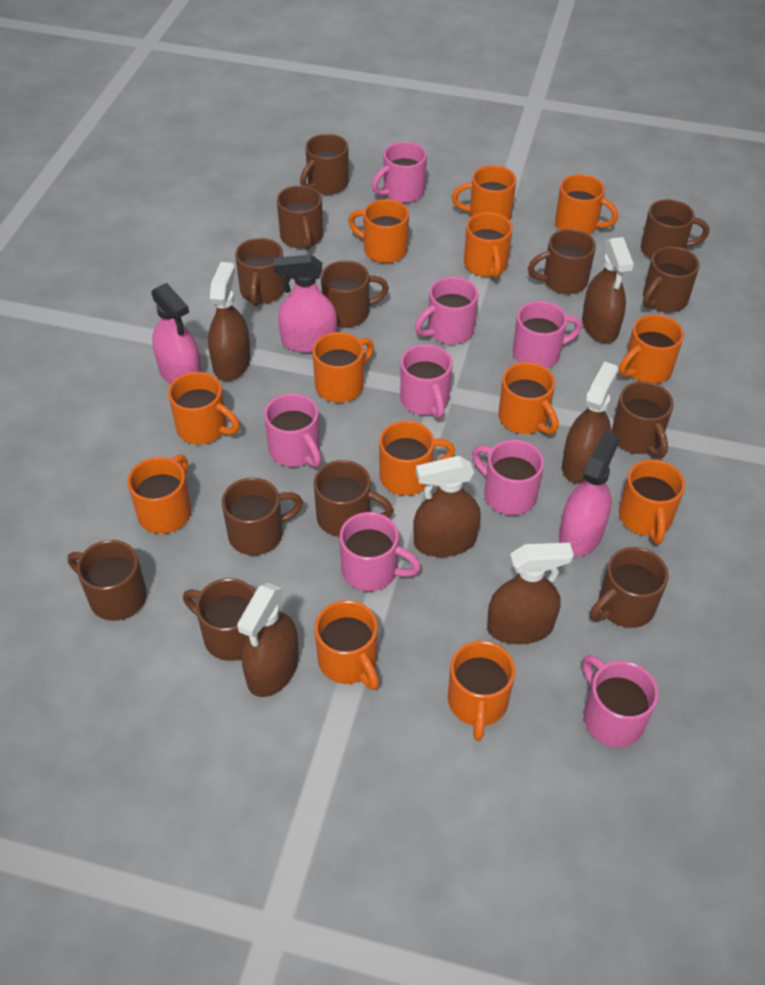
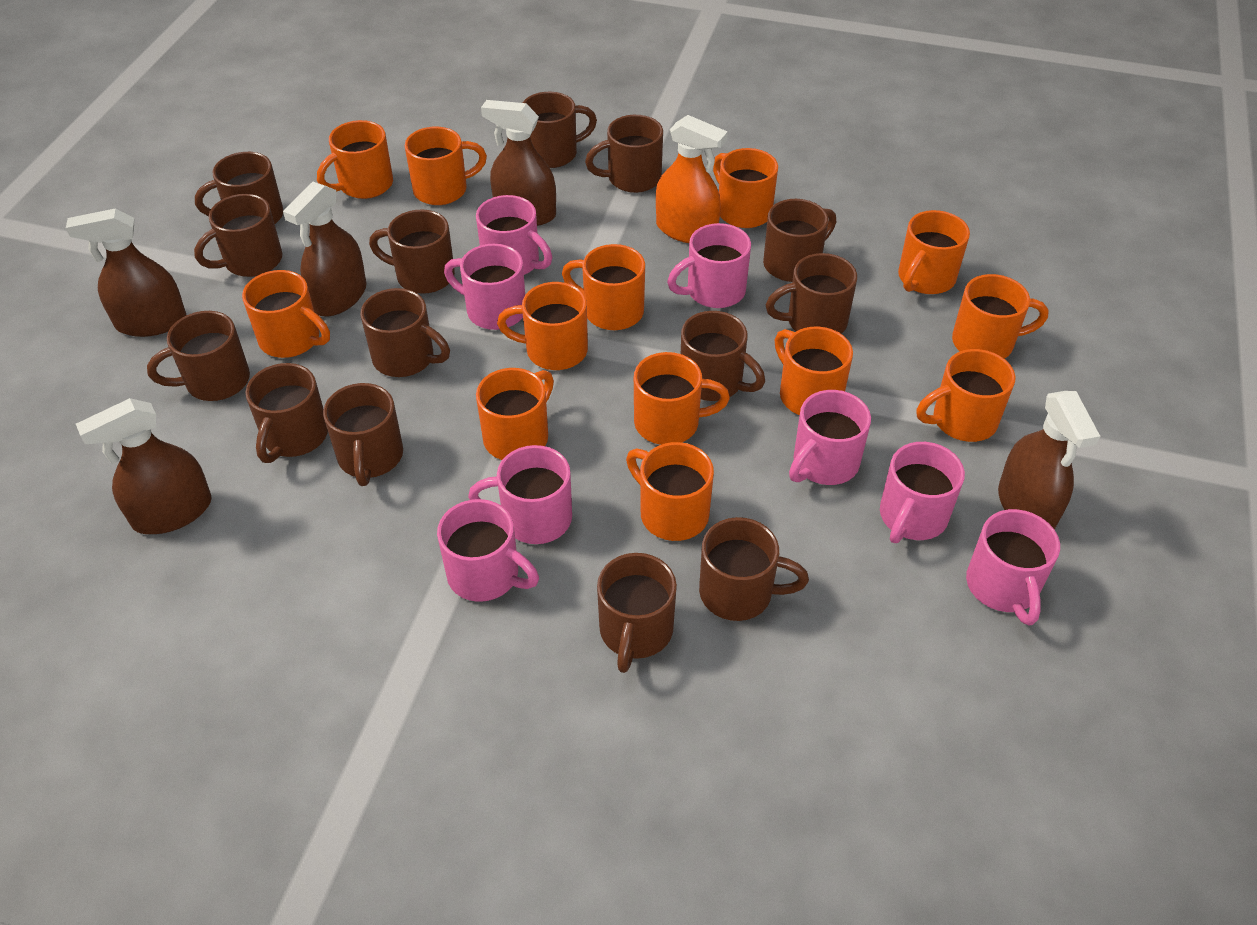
brown mug: [68,540,147,621] [183,578,255,661] [222,478,303,555] [235,238,285,306] [277,185,323,249] [300,134,349,195] [314,460,393,537] [321,261,389,327] [528,229,596,294] [590,547,668,628] [611,381,674,458] [641,199,709,259] [643,247,700,312] = 13 -> [147,311,250,401] [194,194,283,277] [195,152,283,224] [246,363,328,463] [323,383,403,486] [360,288,450,377] [369,209,455,294] [522,92,597,168] [585,115,663,193] [597,553,677,673] [681,311,765,401] [699,517,809,621] [763,199,836,282] [766,253,857,334] = 14
brown spray bottle: [208,262,251,381] [237,583,299,697] [413,456,481,557] [487,543,574,644] [562,361,618,484] [582,237,634,343] = 6 -> [66,208,186,337] [76,398,212,534] [283,182,367,316] [481,100,556,226] [998,391,1100,530] = 5
orange spray bottle: none = 0 -> [656,115,728,243] = 1
pink spray bottle: [151,283,202,385] [274,254,337,353] [559,431,619,557] = 3 -> none = 0

